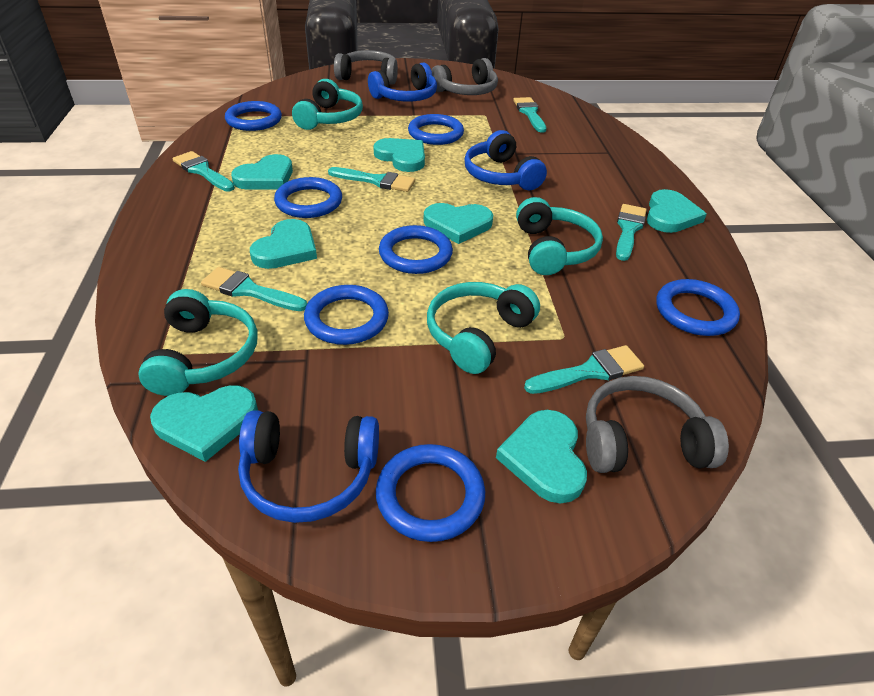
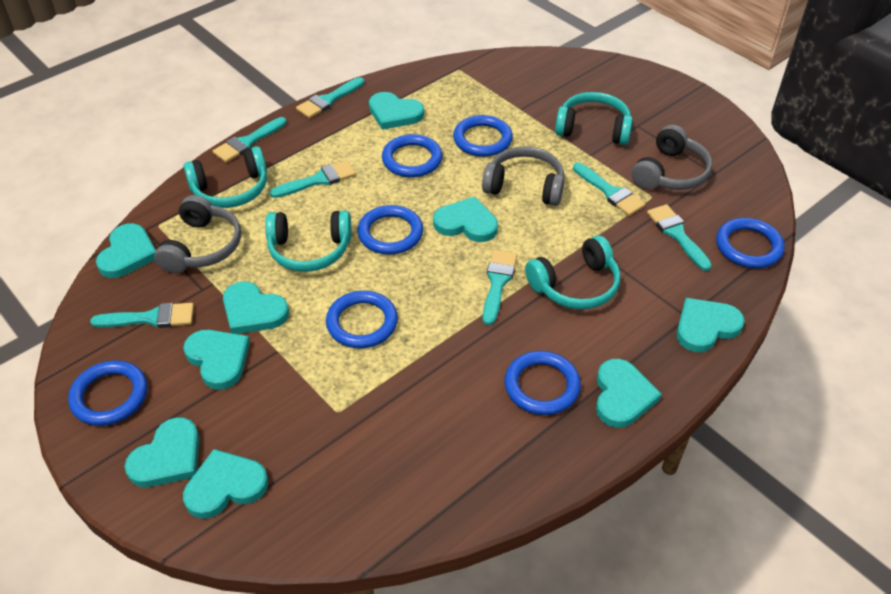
blue headphones: [238,410,379,523] [368,62,437,102] [464,130,547,190] = 3 -> none = 0
turquoise brush: [172,151,235,191] [201,267,307,311] [328,167,415,192] [513,97,546,133] [524,345,644,394] [616,204,647,261] = 6 -> [90,303,194,328] [213,117,287,163] [270,160,356,198] [296,77,364,118] [482,250,517,325] [573,162,645,216] [647,204,712,271] = 7
turquoise heart: [150,385,258,462] [231,154,293,190] [250,219,317,269] [373,138,425,172] [423,203,493,244] [496,410,587,504] [647,189,707,233] = 7 -> [96,224,156,278] [125,417,199,487] [183,330,250,390] [183,449,268,519] [223,282,289,334] [369,92,424,130] [433,196,498,242] [596,359,662,428] [676,298,745,352] = 9

